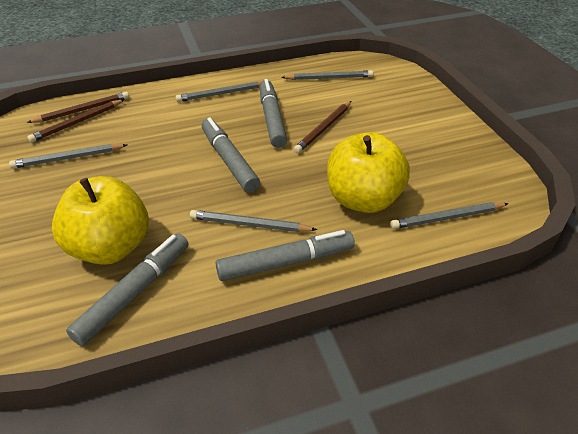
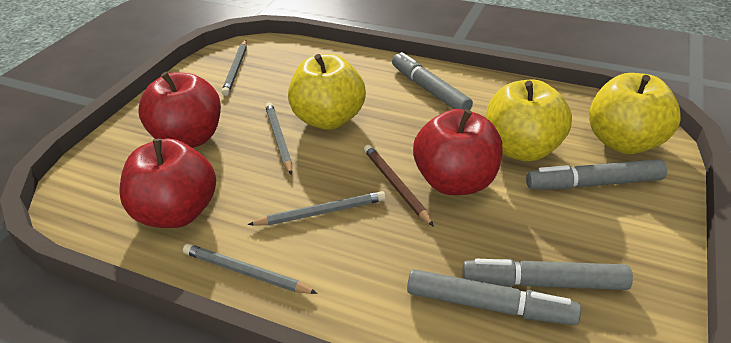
brown pencil: [27,92,129,123] [27,99,125,143] [294,101,351,153] = 3 -> [364,145,434,227] = 1
grey pencil: [9,144,127,169] [176,81,261,102] [190,210,317,232] [281,70,374,80] [390,202,509,229] = 5 -> [183,244,318,294] [222,40,247,96] [248,191,386,225] [265,102,292,175] = 4
red apple: none = 0 -> [119,138,216,228] [138,72,221,148] [413,109,503,195] = 3
yellow apple: [52,176,149,265] [327,132,410,213] = 2 -> [288,54,366,130] [486,79,572,161] [589,73,681,154] = 3

